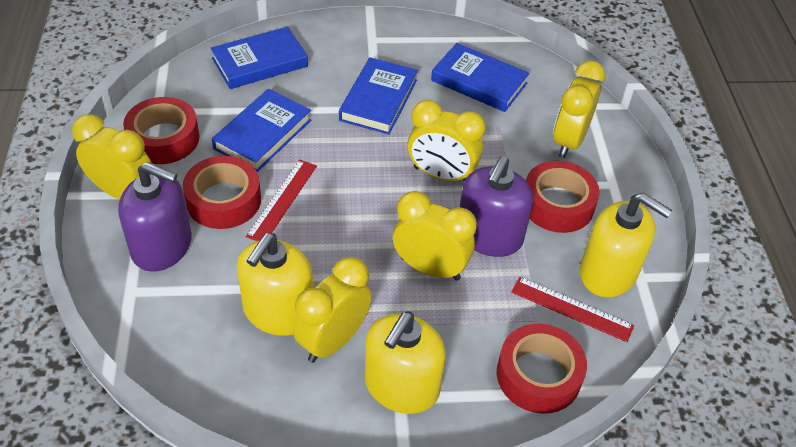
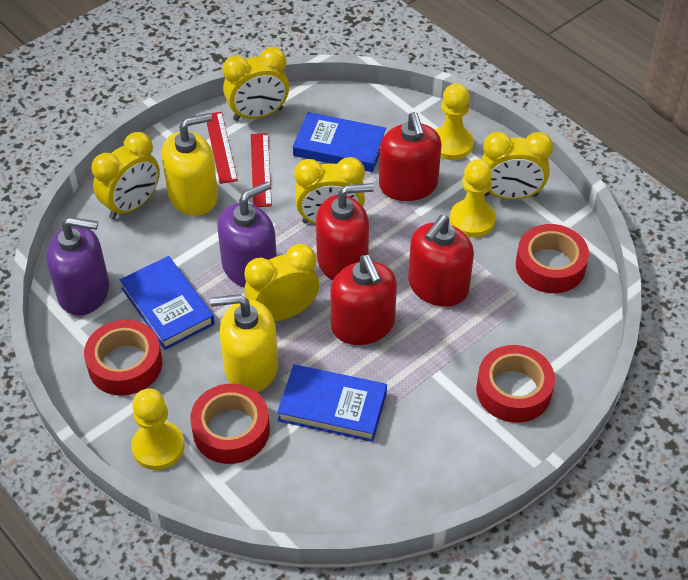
blue book: [211,27,308,89] [212,89,311,172] [339,57,418,135] [431,43,530,112] = 4 -> [120,256,215,350] [277,364,387,442] [293,112,386,172] = 3
red soap dispenser: none = 0 -> [316,183,374,281] [330,255,397,345] [379,112,441,201] [408,215,474,307] = 4
yellow pawn: none = 0 -> [131,389,184,470] [435,83,474,160] [450,159,496,237] = 3
yellow soap dispenser: [237,233,313,336] [364,311,446,414] [580,193,672,297] = 3 -> [161,113,218,216] [210,294,278,392] = 2

